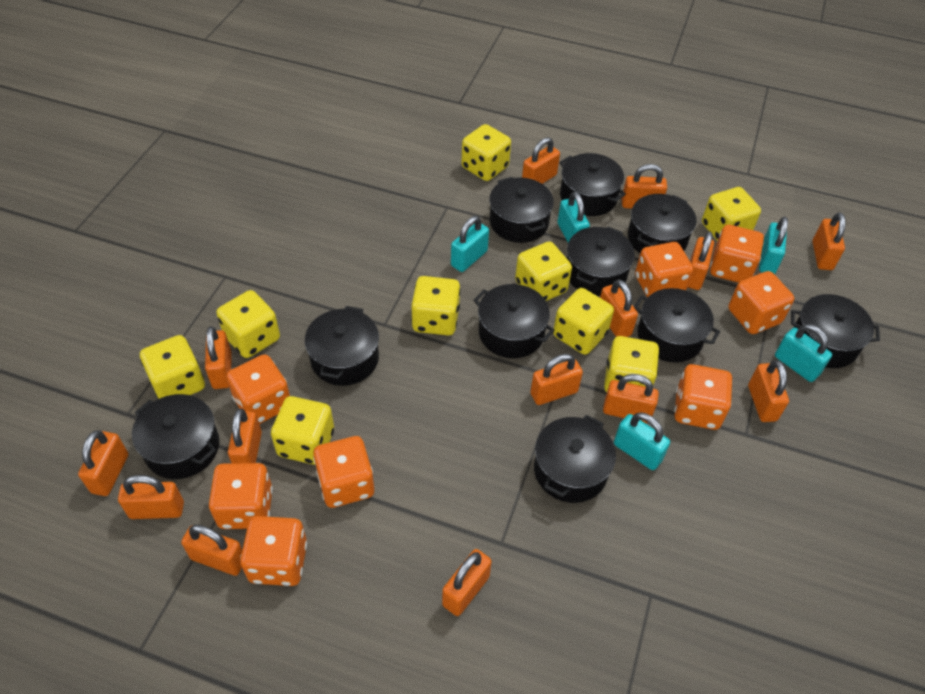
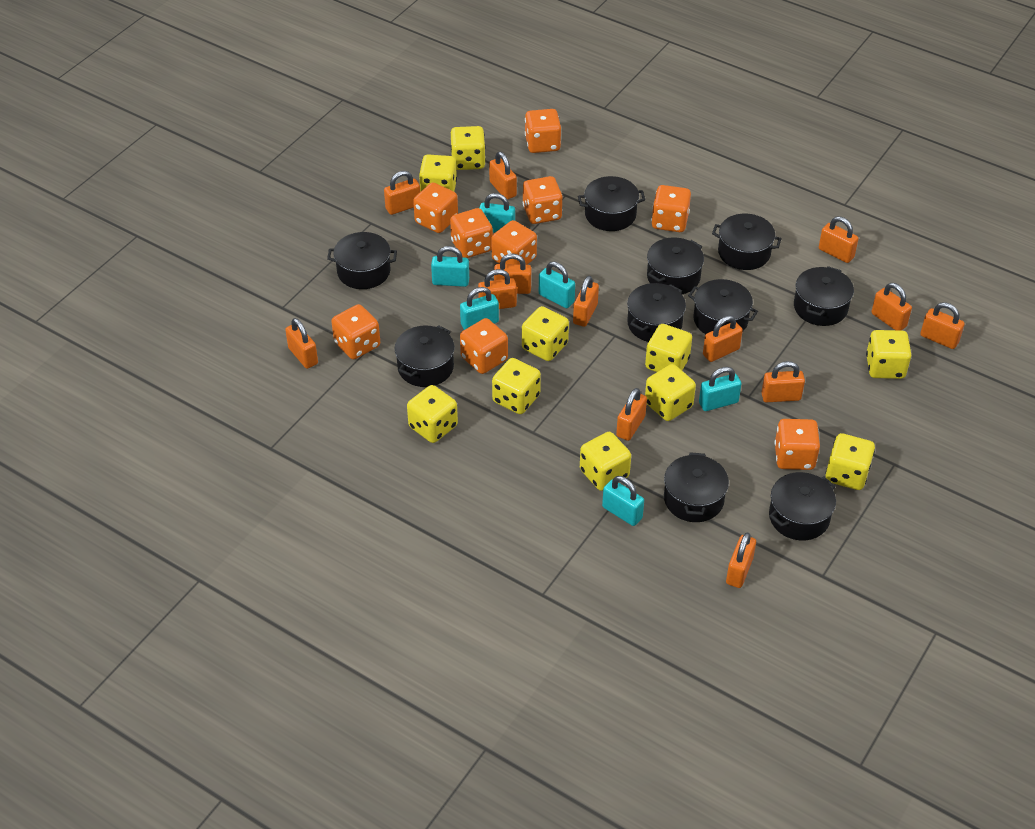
orange dice: [209,463,273,529] [226,354,290,424] [240,516,307,586] [313,436,374,508] [635,242,693,298] [674,364,732,430] [710,225,764,283] [728,271,794,334] = 8 -> [331,304,380,359] [413,182,458,233] [450,208,493,258] [460,318,508,374] [491,220,537,265] [523,176,563,224] [525,109,561,153] [651,185,691,232] [775,419,820,470] = 9
orange padlock: [78,430,128,496] [118,475,184,519] [181,525,242,576] [205,326,232,389] [228,409,262,463] [442,549,492,616] [522,137,560,184] [530,354,583,405] [600,279,638,337] [603,374,659,423] [621,164,667,209] [688,231,714,290] [748,360,789,422] [812,212,846,270] = 14 -> [285,318,318,369] [384,171,420,215] [478,269,517,309] [489,152,517,200] [494,254,531,294] [573,276,599,327] [616,388,647,441] [703,315,743,362] [726,532,756,588] [761,361,805,402] [819,216,859,263] [872,283,912,330] [920,302,965,349] = 13
turquoise padlock: [451,216,489,272] [557,192,590,242] [614,412,670,470] [759,217,788,274] [775,324,832,382] = 5 -> [431,246,469,287] [460,287,499,330] [479,193,515,233] [539,262,575,308] [602,476,644,526] [699,367,741,411] = 6
yellow dice: [140,335,205,399] [216,290,280,358] [271,396,334,465] [411,276,460,336] [461,124,511,181] [515,242,572,301] [553,288,614,355] [604,336,659,392] [702,187,761,241] = 9 -> [407,385,458,443] [419,154,457,192] [451,126,486,170] [492,358,541,414] [522,306,569,361] [580,432,631,491] [645,324,692,372] [645,364,696,421] [826,433,875,490] [866,330,911,379] = 10

